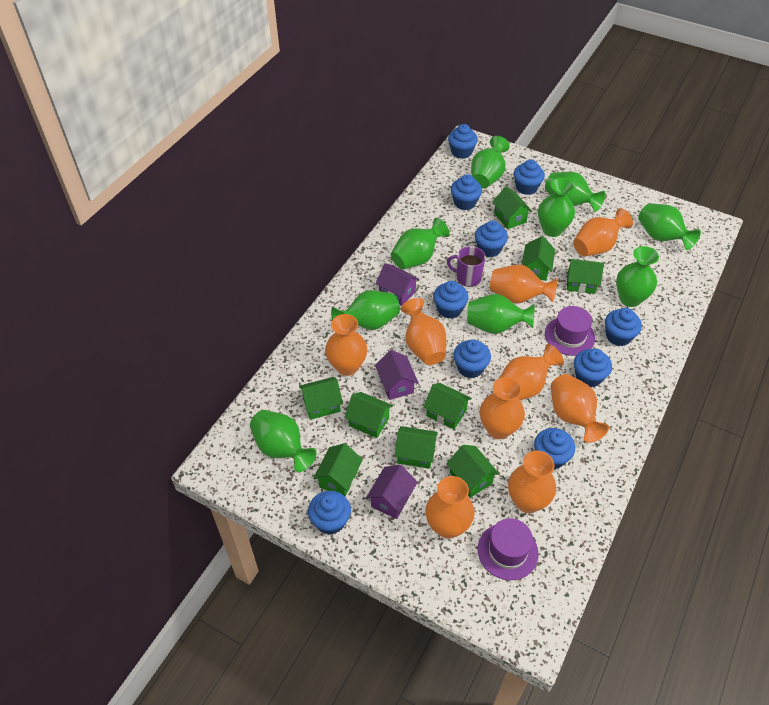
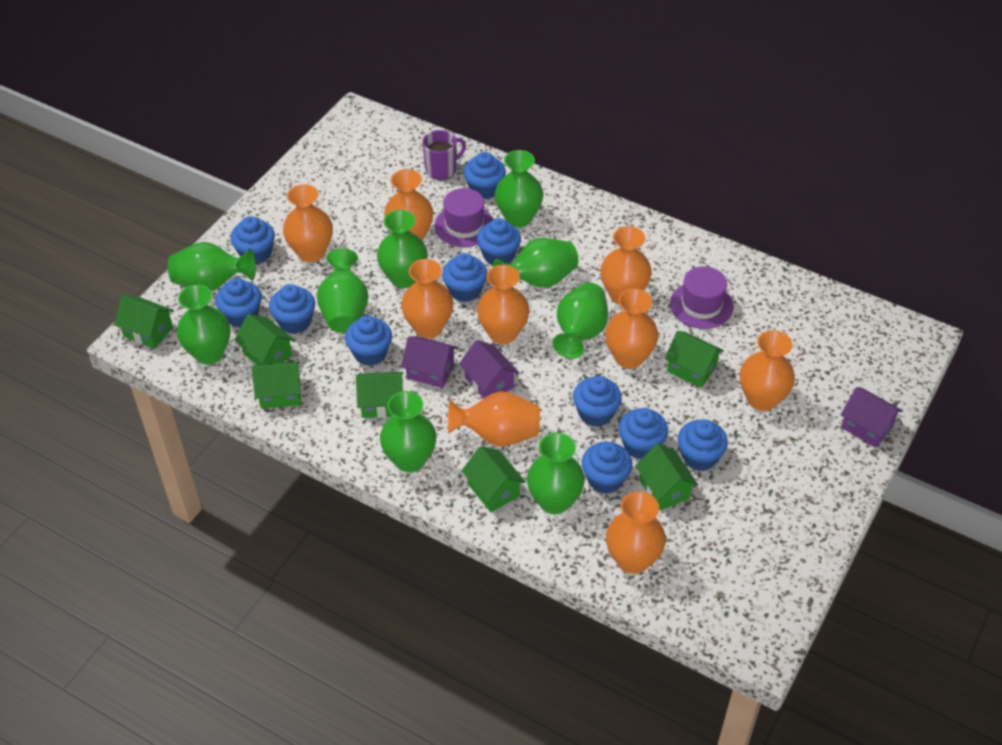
blue cupcake: [308,491,351,535] [433,281,469,319] [448,124,478,159] [451,174,482,210] [453,339,491,378] [475,221,508,257] [514,159,545,195] [534,428,575,470] [574,349,612,388] [605,308,642,346] = 10 -> [215,278,262,328] [230,216,275,264] [269,284,315,334] [345,316,392,366] [442,253,487,302] [464,152,506,199] [477,218,521,265] [573,376,622,427] [582,442,632,494] [618,408,668,459] [678,419,728,471] = 11
green house: [299,377,343,420] [313,443,363,497] [344,392,393,438] [395,426,438,469] [423,383,472,429] [446,445,499,498] [492,186,532,229] [522,236,555,281] [567,259,604,294] = 9 -> [114,296,174,349] [234,314,295,365] [252,361,301,409] [356,372,403,418] [462,446,526,512] [635,444,698,511] [665,331,724,388] = 7

